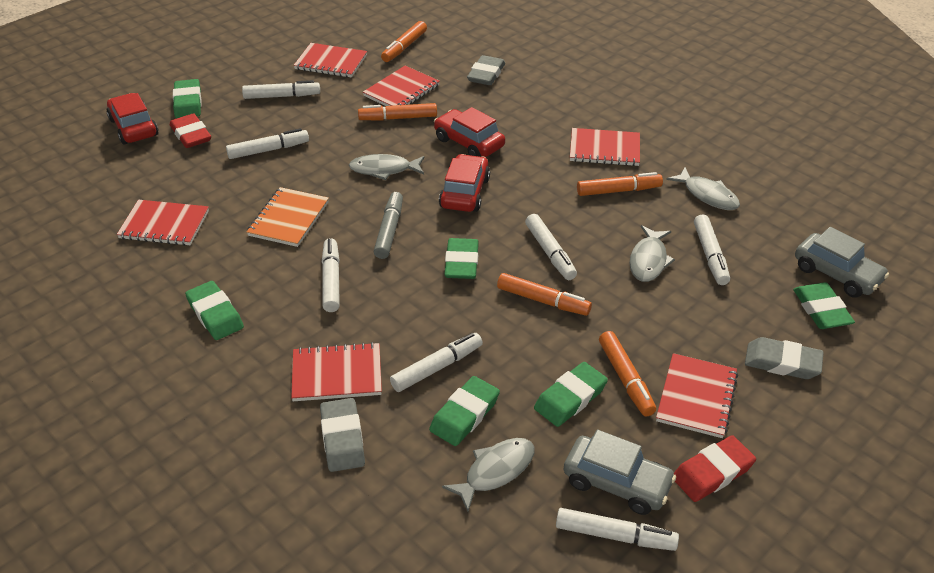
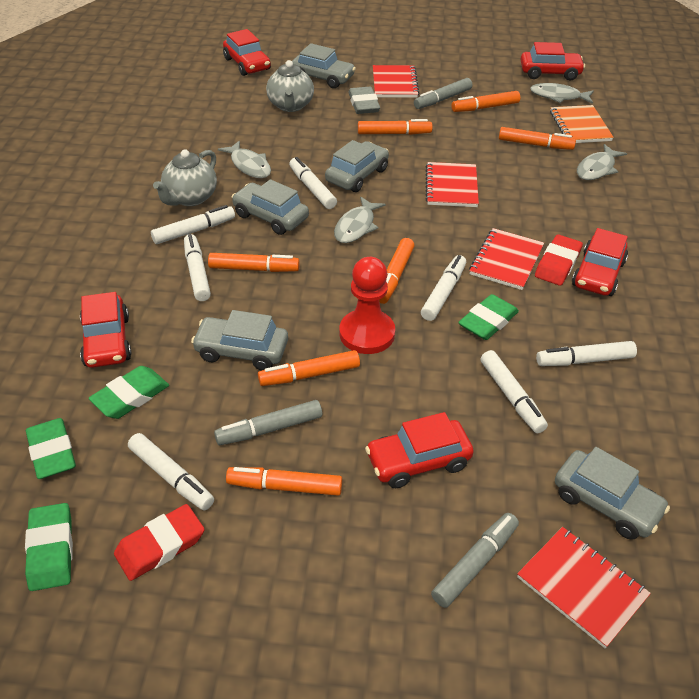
green eraser: [173,79,202,118] [185,281,244,340] [429,376,500,446] [444,238,479,279] [534,362,608,427] [793,282,855,329] = 6 -> [25,503,73,591] [26,418,76,479] [88,366,169,419] [458,294,519,340] = 4
grey car: [564,430,676,515] [795,227,889,298] = 2 -> [191,310,288,370] [232,179,309,235] [292,43,356,88] [325,140,389,192] [555,447,670,540] = 5
grey eraser: [320,398,365,472] [467,55,505,85] [745,337,824,379] = 3 -> [348,87,380,114] = 1
grey marker: [374,192,403,259] = 1 -> [214,400,322,445] [414,78,472,109] [431,513,519,608] = 3
grey teapot: none = 0 -> [153,149,217,206] [266,60,314,112] = 2
orange marker: [358,103,437,121] [381,21,427,62] [497,273,592,316] [577,172,663,196] [599,331,656,417] = 5 -> [208,253,300,272] [226,467,342,496] [258,350,360,386] [358,119,432,135] [379,238,414,304] [452,91,520,112] [499,127,576,150] = 7
red car: [107,93,159,144] [434,107,505,157] [439,154,490,212] = 3 -> [80,292,131,368] [223,29,271,76] [365,412,474,488] [520,42,585,80] [572,228,628,296] = 5
red notebook: [117,200,209,246] [291,342,382,401] [294,43,367,78] [363,66,440,106] [570,128,640,166] [656,353,738,438] = 6 -> [373,65,419,98] [425,162,479,207] [469,228,544,290] [517,527,651,648] = 4
red pawn: none = 0 -> [339,257,395,354] = 1

